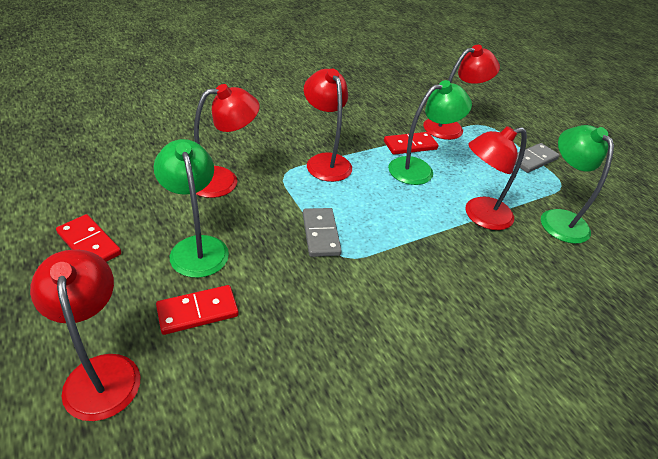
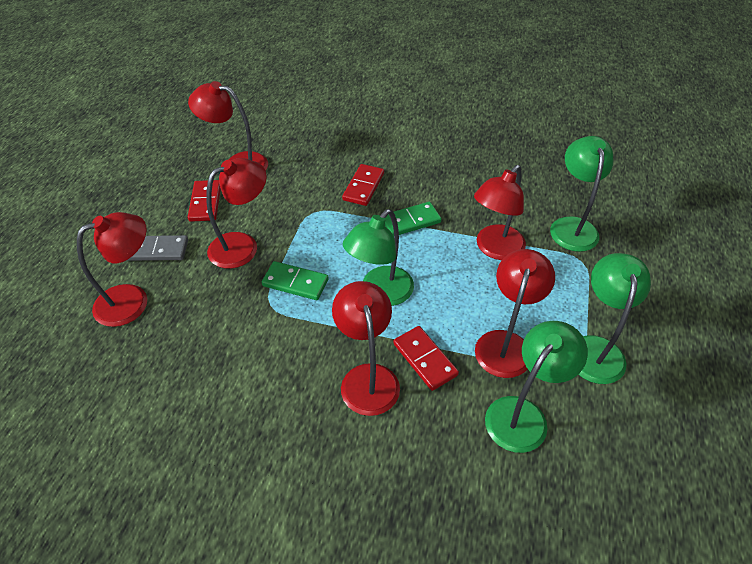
green domino: none = 0 -> [262,261,329,300] [385,202,442,236] = 2
green lamp: [154,139,229,278] [388,80,472,185] [541,125,614,244] = 3 -> [343,209,414,306] [485,321,588,453] [550,136,613,252] [578,253,651,384] = 4
grey domino: [303,208,342,257] [515,143,560,173] = 2 -> [126,235,188,261] = 1
red lamp: [30,249,140,421] [194,84,260,198] [304,69,352,182] [423,45,500,140] [465,126,527,230] = 5 -> [77,212,147,327] [188,81,268,171] [206,158,267,269] [332,281,400,416] [474,165,526,260] [475,249,555,378] = 6

